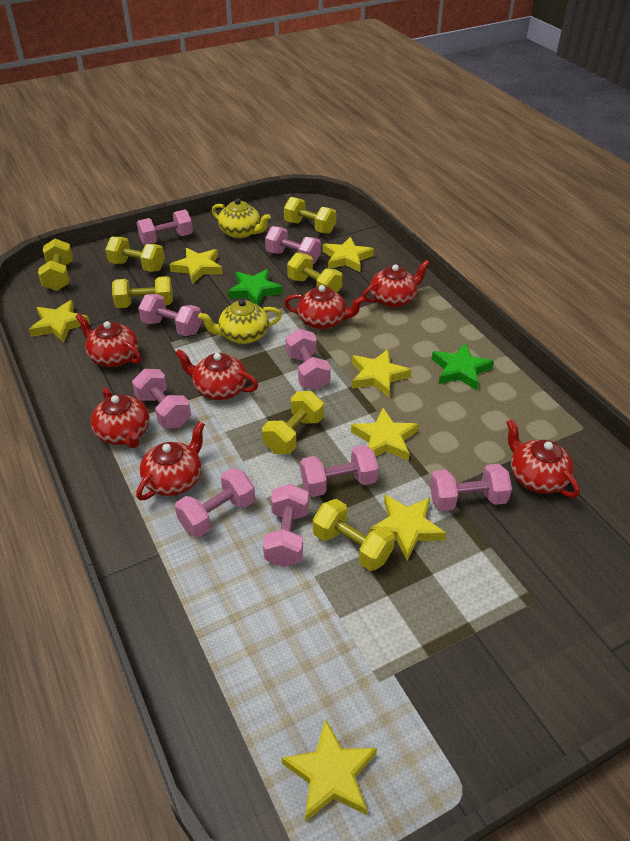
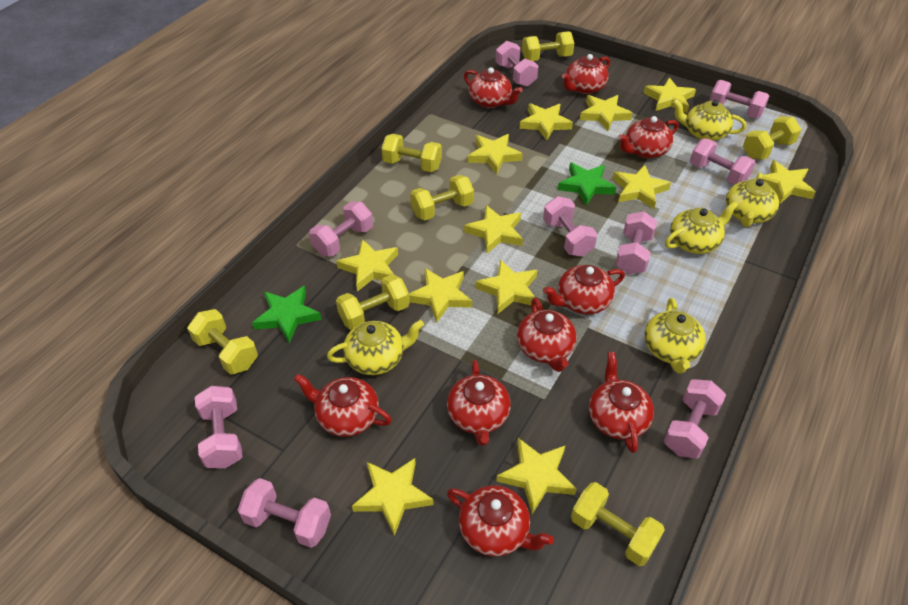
red teapot: [76,313,142,367] [91,388,150,448] [136,421,205,500] [175,349,258,400] [284,285,365,329] [362,260,430,308] [506,419,580,498] = 7 -> [294,374,392,437] [447,360,511,446] [447,485,554,556] [464,67,523,108] [517,298,576,372] [543,265,625,315] [562,54,610,94] [589,352,654,453] [618,116,679,158] = 9
yellow star: [29,300,90,342] [169,248,223,284] [282,719,377,822] [323,237,374,272] [351,408,418,461] [352,349,411,397] [369,495,446,560] = 7 -> [336,239,398,292] [352,458,434,536] [409,268,472,323] [464,205,523,253] [468,134,523,174] [475,259,537,314] [496,438,577,514] [519,103,573,140] [580,95,633,131] [613,165,671,209] [644,77,696,113] [762,160,816,204] = 12
yellow teapot: [198,299,282,344] [212,198,271,239] = 2 -> [327,320,424,375] [644,298,706,374] [665,201,738,254] [672,99,746,141] [726,173,779,227] = 5

